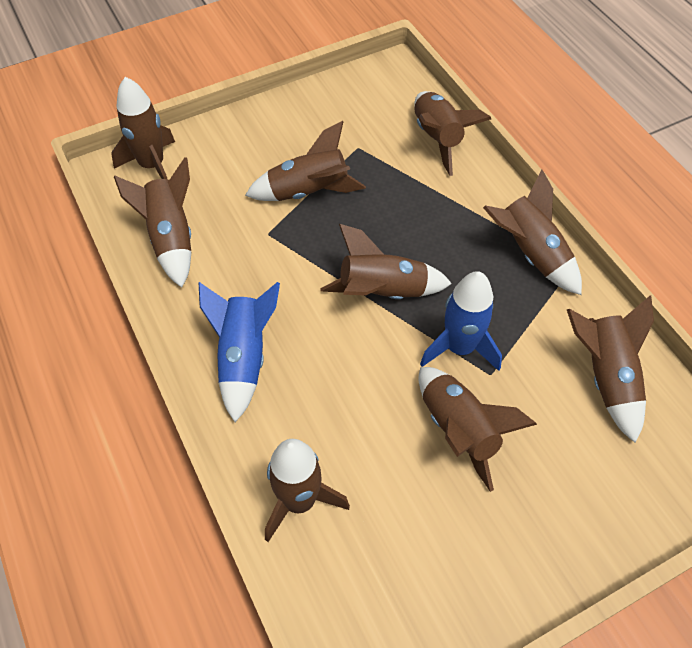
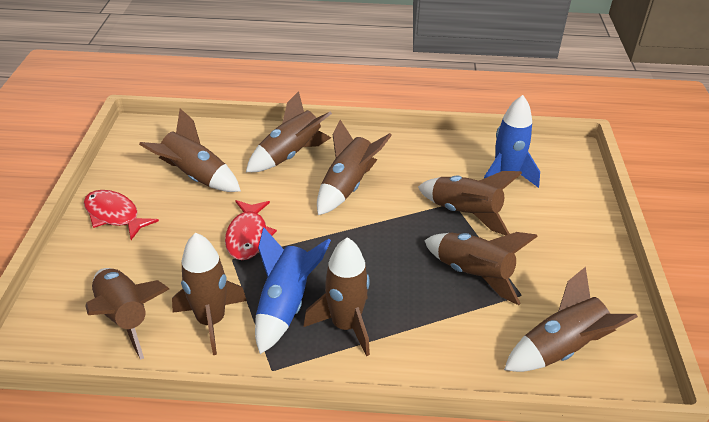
red fish: none = 0 -> [84,190,159,240] [225,200,277,260] = 2

